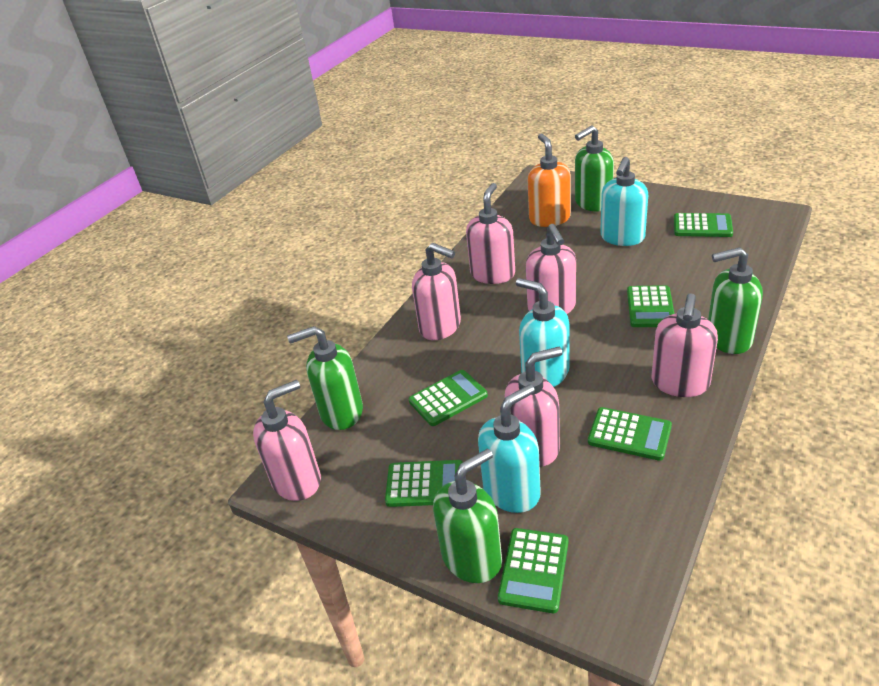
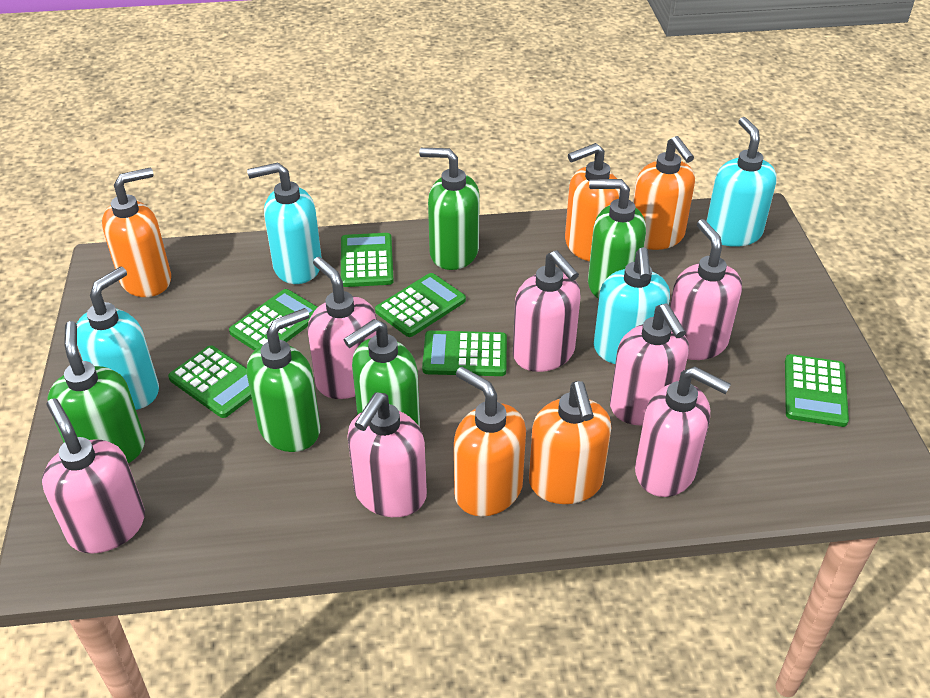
green soap dispenser: [287,326,363,430] [433,448,502,583] [575,125,614,211] [708,247,763,354] = 4 -> [47,321,145,463] [247,308,321,452] [343,319,420,427] [419,148,480,270] [588,179,646,299] = 5
orange soap dispenser: [528,134,571,227] = 1 -> [102,168,171,297] [454,367,526,517] [529,381,611,504] [565,143,620,261] [633,136,695,250] = 5
pink soap dispenser: [253,380,321,501] [412,243,461,340] [466,183,515,284] [505,347,563,467] [526,224,576,314] [652,293,718,397] = 6 -> [42,398,145,553] [307,257,377,399] [347,392,427,517] [513,251,580,372] [610,304,689,426] [635,366,731,497] [670,219,742,360] = 7
turquoise soap dispenser: [478,384,541,513] [516,278,569,387] [600,157,648,246] = 3 -> [77,267,159,410] [247,162,322,284] [594,247,670,364] [707,117,777,247] = 4

